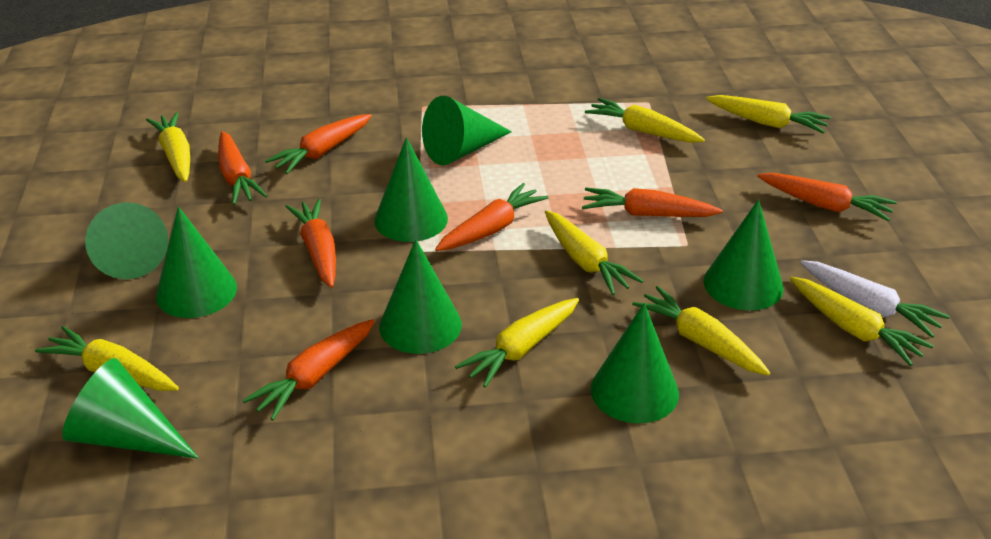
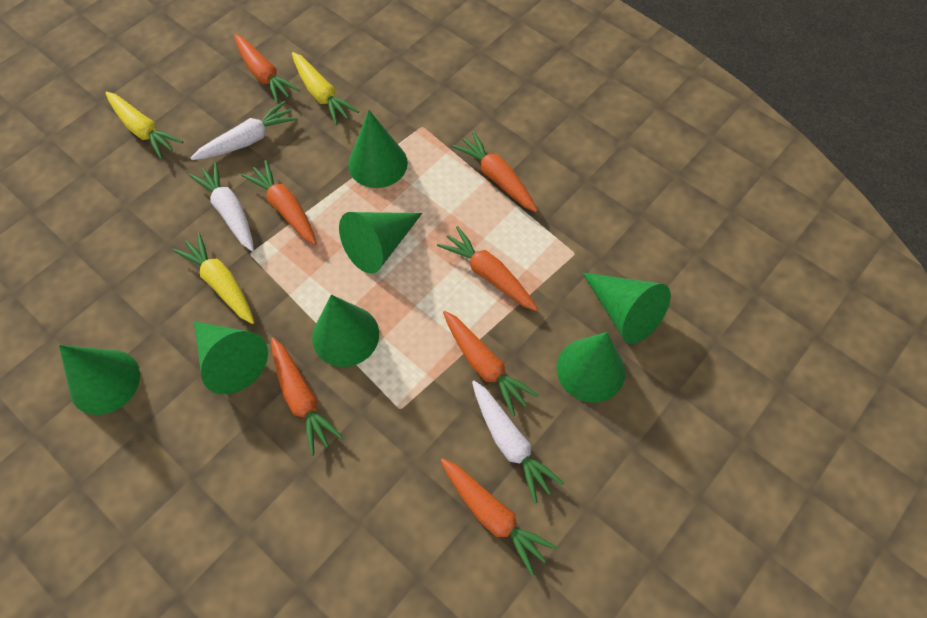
green cone: [62,358,199,458] [85,203,168,279] [156,206,237,318] [374,137,448,242] [379,239,462,354] [422,96,512,165] [591,303,679,423] [704,200,784,311] = 8 -> [59,345,140,415] [194,321,268,394] [312,295,379,367] [339,212,422,274] [348,110,408,188] [557,332,625,403] [583,273,671,344] = 7
white carrot: [801,260,950,338] = 1 -> [189,162,254,251] [191,101,298,160] [472,381,564,503] = 3
yellow carrot: [35,326,179,391] [146,112,190,182] [455,298,579,388] [545,210,643,295] [585,98,705,143] [632,286,770,375] [706,95,831,134] [790,277,934,366] = 8 -> [105,92,183,159] [173,232,254,324] [292,52,359,125] = 3

